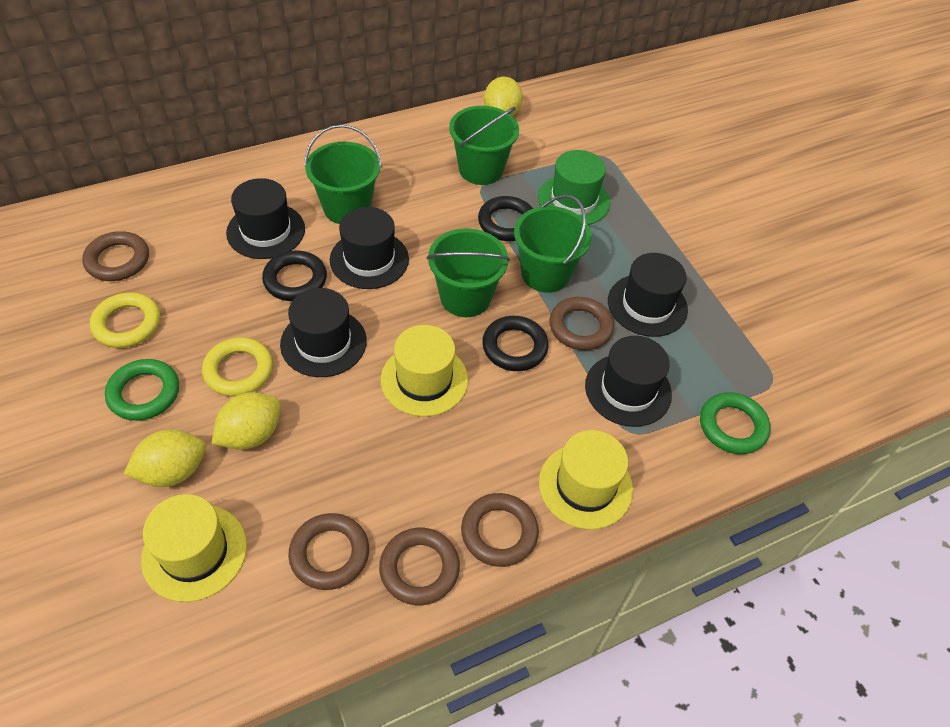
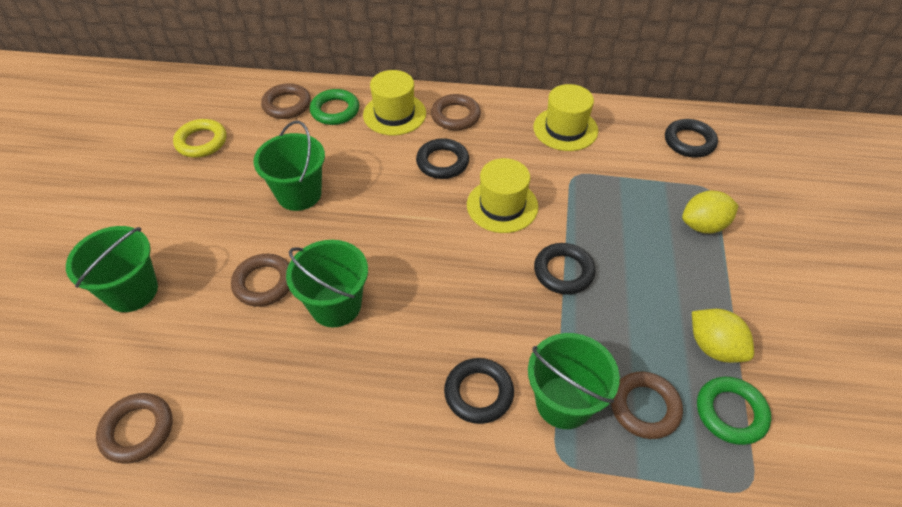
black hat: [226,178,305,259] [280,288,367,377] [330,207,409,289] [585,336,672,427] [608,253,688,337] = 5 -> none = 0
black ring: [262,250,327,301] [478,196,533,241] [482,316,549,371] = 3 -> [416,138,469,179] [444,358,514,424] [534,243,596,295] [665,119,718,157] = 4
green hat: [538,150,610,225] = 1 -> none = 0
yellow lemon: [124,430,206,487] [211,392,281,450] [484,77,523,116] = 3 -> [682,190,739,234] [692,309,754,363] = 2
yellow ring: [90,292,160,348] [202,337,273,396] = 2 -> [173,119,226,158] = 1

